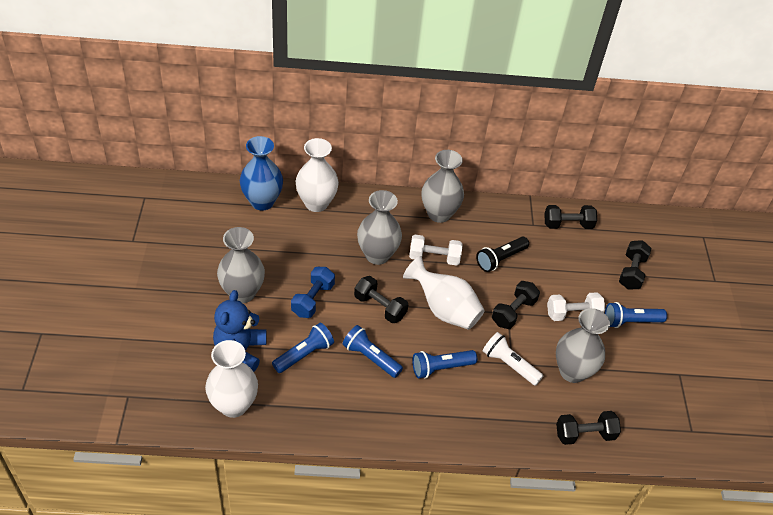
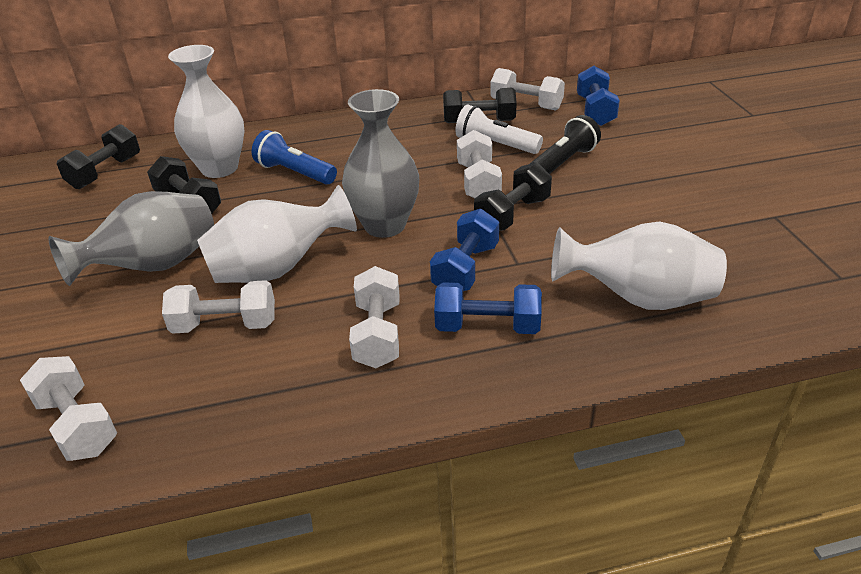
black dumbbell: [354,276,408,323] [492,281,540,329] [544,205,597,229] [556,411,621,445] [619,240,651,290] = 5 -> [57,124,140,189] [147,156,221,214] [443,88,517,123] [474,163,552,231] = 4
blue dumbbell: [291,267,335,318] = 1 -> [430,209,499,291] [434,282,542,334] [577,66,620,126] = 3
blue flashlight: [272,323,334,373] [343,325,403,378] [412,350,477,379] [605,302,667,328] = 4 -> [252,130,337,184] = 1
blue teddy bear: [213,290,267,372] = 1 -> none = 0
blue vase: [240,136,283,211] = 1 -> none = 0
grey vase: [217,227,265,303] [357,190,402,265] [422,150,464,223] [556,308,610,383] = 4 -> [48,191,214,286] [342,89,419,238] = 2
white dumbbell: [409,234,462,266] [547,292,605,321] = 2 -> [20,356,117,461] [162,280,275,334] [349,266,399,368] [457,130,502,198] [490,68,565,111] = 5

